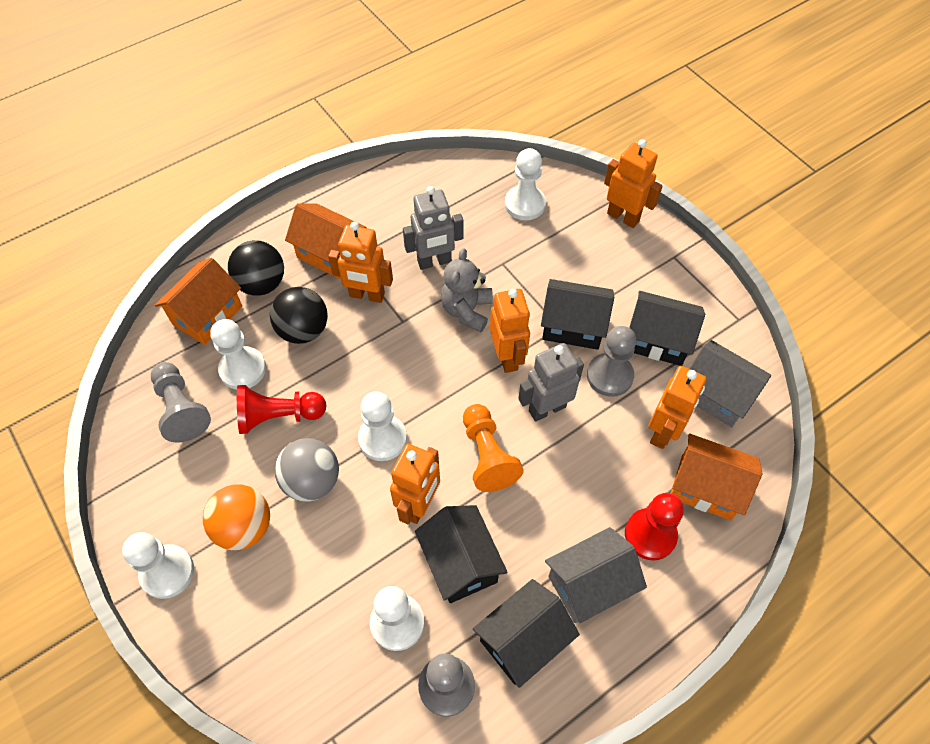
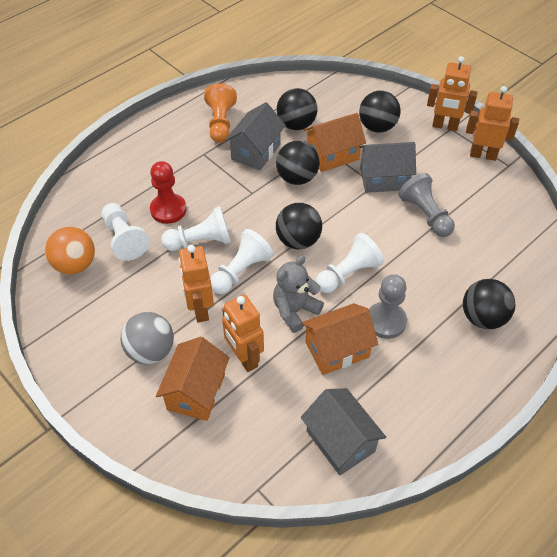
black ball: [228,240,284,296] [270,287,328,344] = 2 -> [276,141,320,185] [276,203,322,250] [277,88,317,130] [359,90,400,133] [463,279,515,329] = 5
black house: [415,505,507,603] [473,579,580,688] [541,279,614,350] [629,291,705,366] = 4 -> none = 0
grey house: [545,527,647,623] [689,340,771,427] = 2 -> [225,102,286,170] [301,388,386,475] [359,142,416,193] = 3
grey pawn: [151,362,211,442] [418,653,475,717] [587,326,636,397] = 3 -> [369,274,407,339] [398,173,455,237] = 2
grey robot: [403,186,464,270] [518,343,584,422] = 2 -> none = 0
orange robot: [328,222,393,303] [390,444,440,524] [490,289,530,373] [604,139,663,228] [649,366,706,449] = 5 -> [178,245,214,322] [222,295,264,372] [427,56,477,131] [466,86,519,161] = 4
red pawn: [237,385,327,434] [625,493,684,560] = 2 -> [150,161,187,224] = 1
white pawn: [122,532,194,599] [210,319,266,390] [358,391,407,461] [370,586,424,651] [505,148,546,220] = 5 -> [102,203,149,261] [161,206,231,251] [210,229,273,294] [315,233,384,293] = 4

